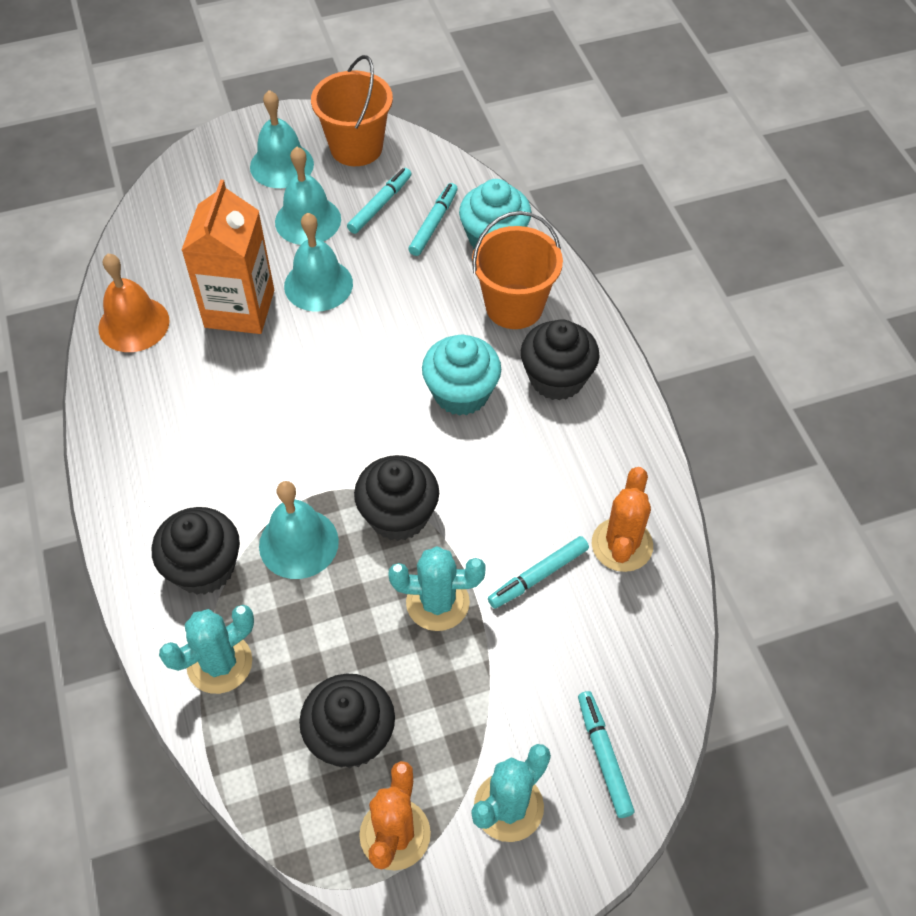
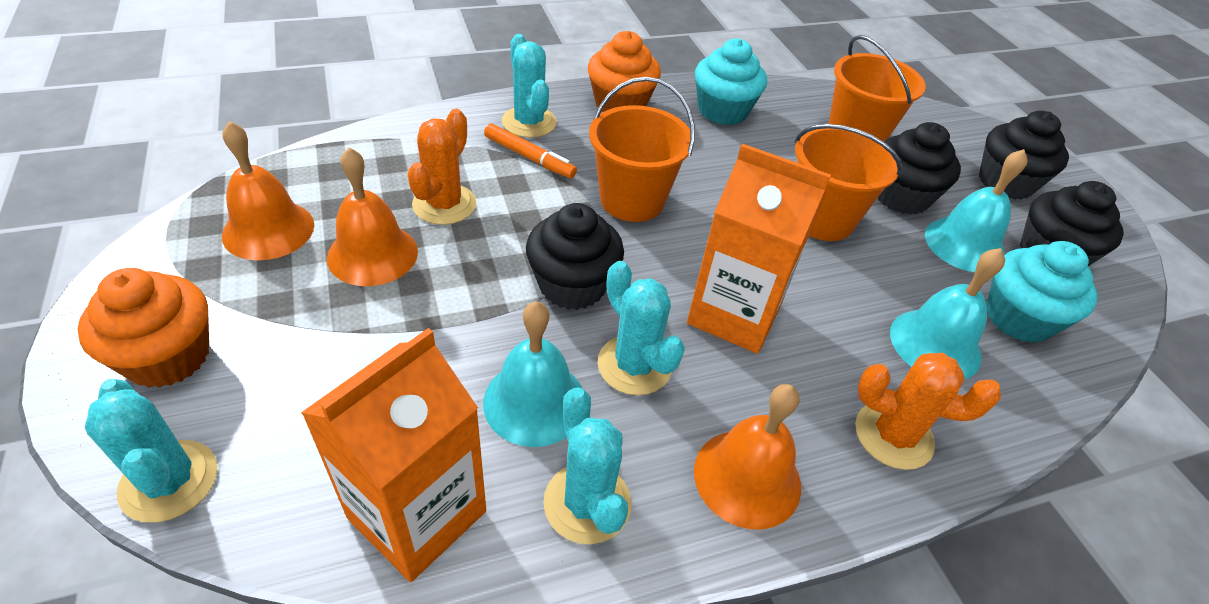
orange bell: [98,254,170,352] = 1 -> [222,121,314,260] [327,148,418,286] [694,384,801,530] = 3
orange bucket: [311,55,393,166] [472,211,563,329] = 2 -> [589,77,695,222] [795,124,903,241] [829,35,926,142] = 3
orange carton: [181,180,274,334] = 1 -> [301,328,486,582] [687,144,831,354] = 2
orange cupcake: none = 0 -> [78,268,209,388] [588,31,661,112] = 2
orange marker: none = 0 -> [484,124,577,178] = 1
turquoise bell: [250,90,314,188] [259,481,339,579] [275,147,341,245] [284,213,353,312] = 4 -> [483,301,582,447] [890,248,1005,380] [925,149,1028,272] = 3
turquoise cactus: [159,605,254,694] [389,546,485,631] [471,744,551,842] = 3 -> [85,379,217,522] [502,34,557,138] [543,387,631,544] [598,261,685,395] = 4
turquoise marker: [347,168,411,234] [408,183,458,256] [488,536,589,608] [578,691,635,818] = 4 -> none = 0

